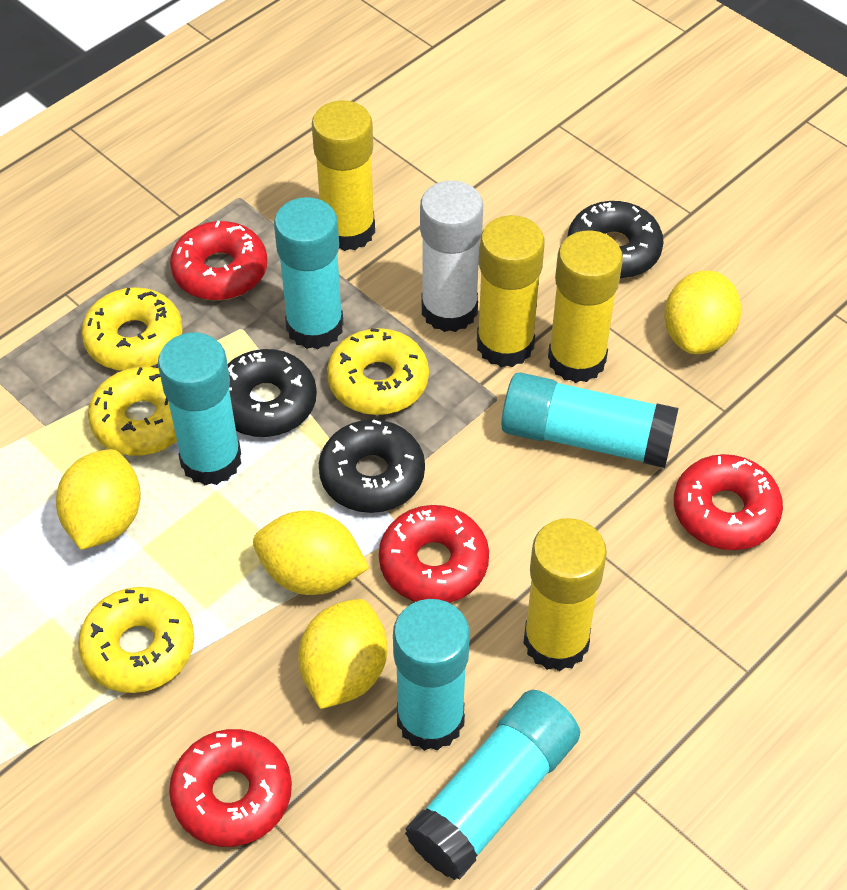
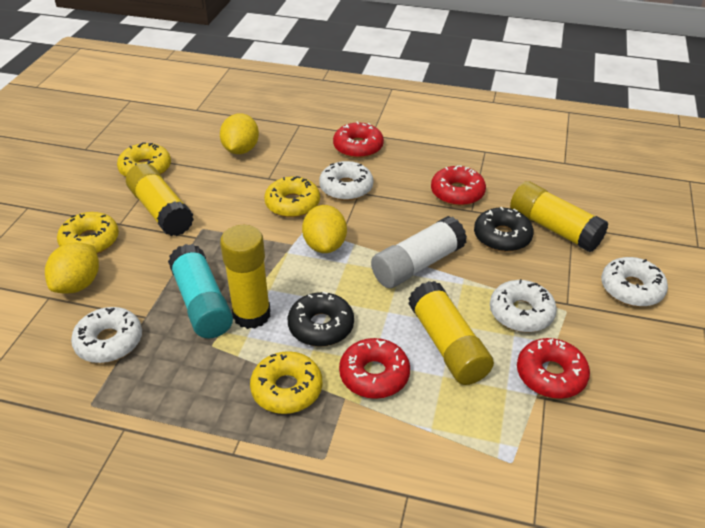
black donut: [228,349,317,437] [319,419,425,513] [568,201,664,279] = 3 -> [288,292,354,347] [474,207,534,252] = 2
turquoise glue stick: [158,333,241,485] [274,197,344,349] [393,599,470,751] [405,690,580,880] [501,372,679,468] = 5 -> [168,244,233,339] = 1
white donut: none = 0 -> [71,307,142,363] [319,161,373,201] [490,279,557,332] [601,257,668,307] = 4
yellow lemon: [56,449,141,550] [253,511,369,595] [298,599,387,709] [664,270,741,354] = 4 -> [45,242,99,294] [220,113,259,154] [302,205,347,253] = 3

